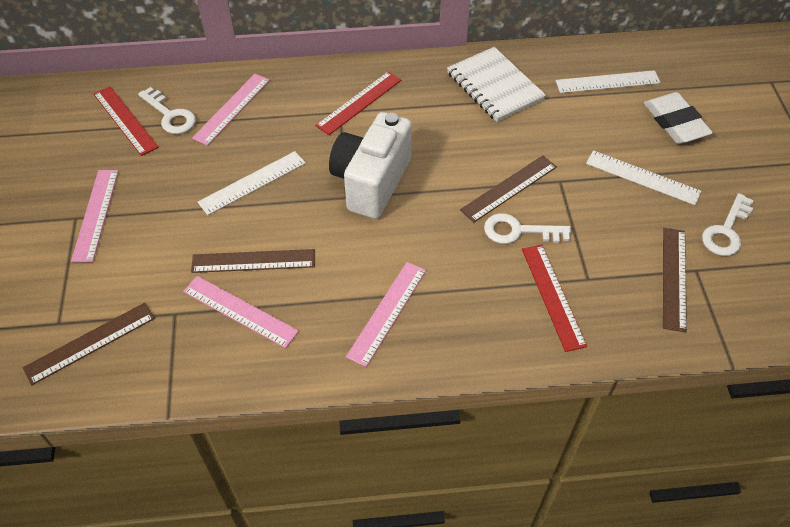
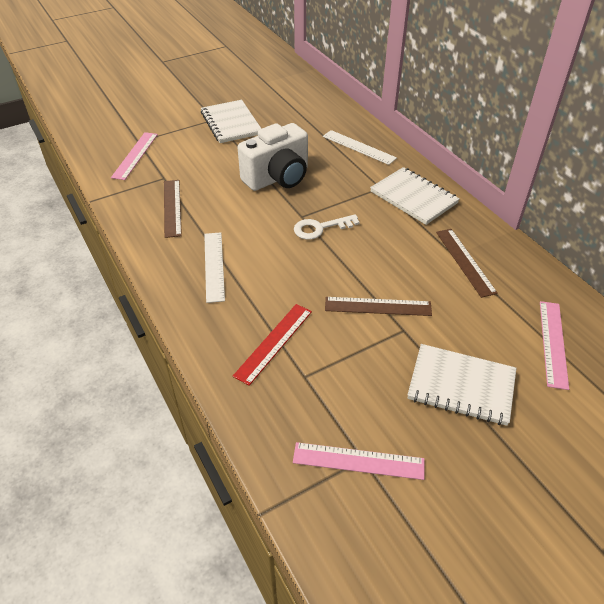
brown ruler: [23,303,155,385] [191,249,315,273] [460,155,557,223] [663,228,687,332] = 4 -> [164,180,182,238] [325,297,432,316] [436,229,498,298] = 3
pink ruler: [71,170,118,262] [183,276,299,348] [192,74,270,146] [346,262,426,367] = 4 -> [111,132,158,180] [293,442,425,480] [540,301,569,390] = 3
red ruler: [94,86,159,156] [315,71,401,135] [522,244,587,352] = 3 -> [233,304,312,386] = 1
white eraser: [644,92,713,144] = 1 -> none = 0
white key: [138,87,196,134] [484,213,571,244] [702,193,754,256] = 3 -> [294,214,360,240] = 1
white notebook: [447,47,546,122] = 1 -> [201,100,261,143] [370,167,460,225] [407,344,516,426] = 3
white ruler: [198,151,306,215] [556,70,661,93] [586,150,701,205] = 3 -> [204,232,225,303] [323,130,397,165] = 2

